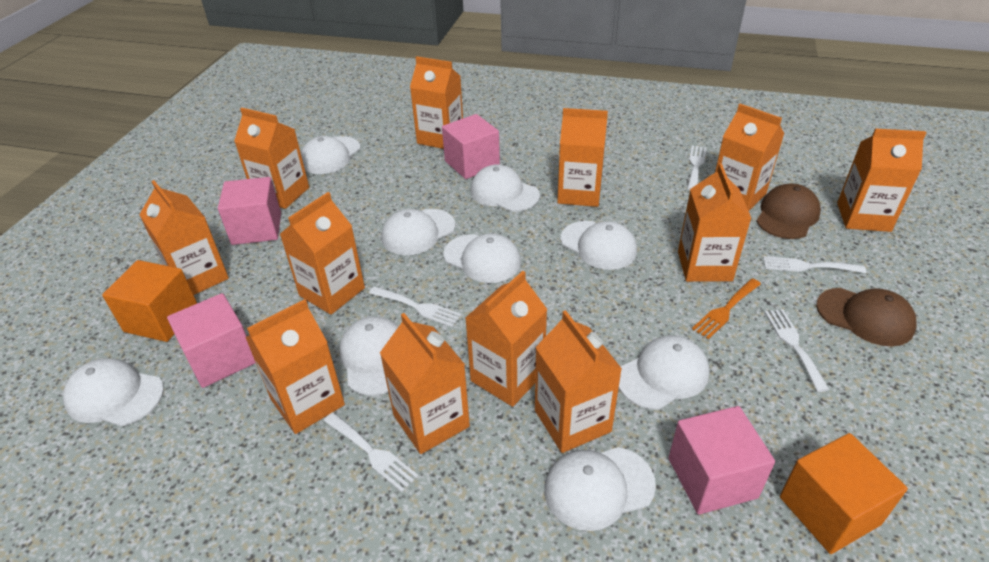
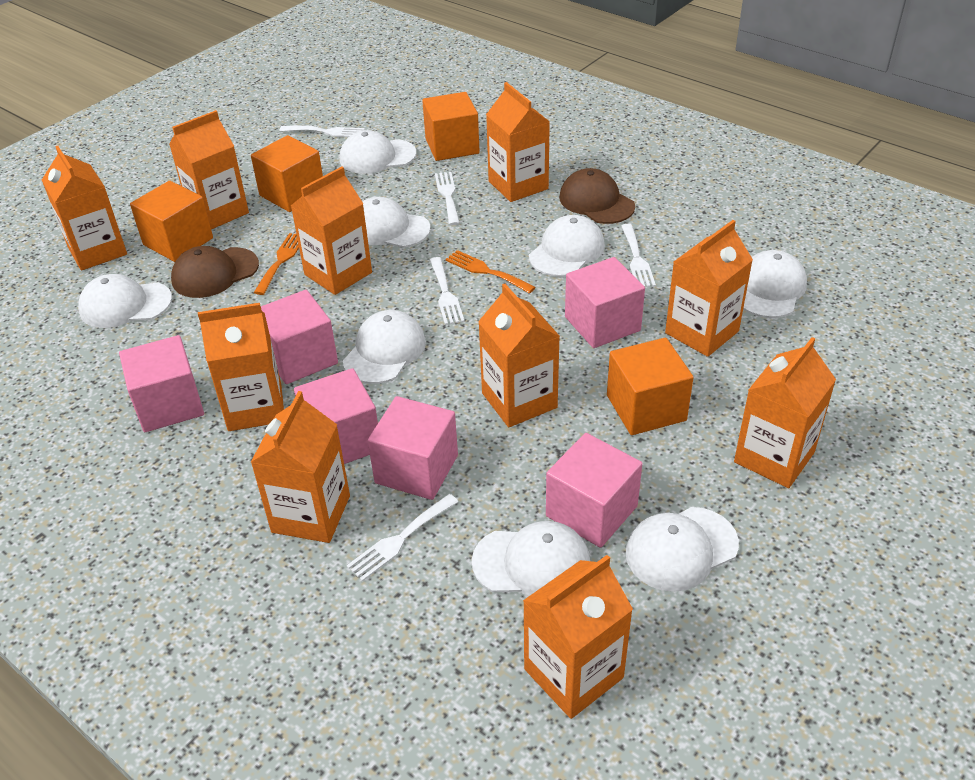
orange carton: [139,180,229,295] [234,108,309,209] [245,299,345,434] [280,192,365,315] [380,313,470,454] [410,56,463,149] [465,271,548,407] [535,310,622,453] [557,108,608,207] [678,164,752,282] [715,104,784,211] [837,129,927,232] = 12 -> [42,146,127,270] [169,110,249,229] [198,303,284,431] [251,391,350,543] [291,167,372,295] [478,284,560,427] [486,82,550,202] [523,555,633,719] [665,220,753,357] [734,337,836,488] = 10
orange cube: [102,260,197,342] [780,433,908,554] = 2 -> [130,181,213,262] [251,135,323,212] [422,92,480,161] [607,338,694,435] = 4
orange fork: [692,278,761,339] = 1 -> [254,233,299,295] [445,250,536,294] = 2
pink cube: [167,293,256,388] [218,177,281,245] [442,114,500,179] [668,406,775,515] = 4 -> [119,335,204,432] [261,290,338,384] [294,368,378,464] [368,396,458,500] [546,433,642,548] [565,257,645,348] = 6
white cap: [63,358,164,426] [301,136,360,174] [339,316,399,396] [382,209,455,255] [444,233,521,283] [470,164,540,212] [544,447,656,531] [561,221,637,270] [619,335,710,410] = 9 -> [78,274,172,328] [339,130,416,174] [343,310,426,384] [362,197,430,248] [472,521,590,596] [529,215,605,277] [626,507,739,592] [743,250,807,318] = 8

